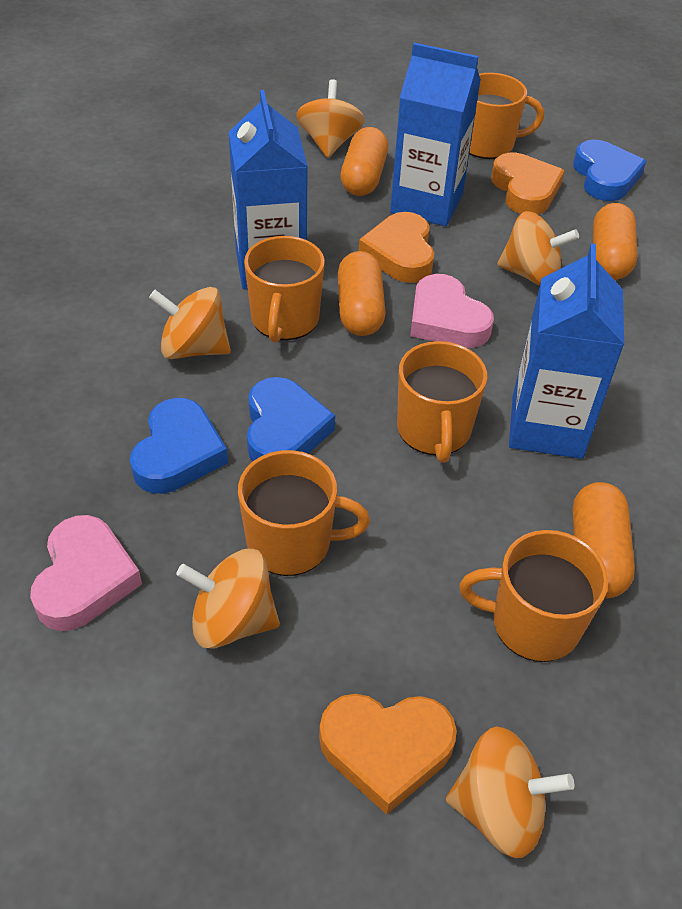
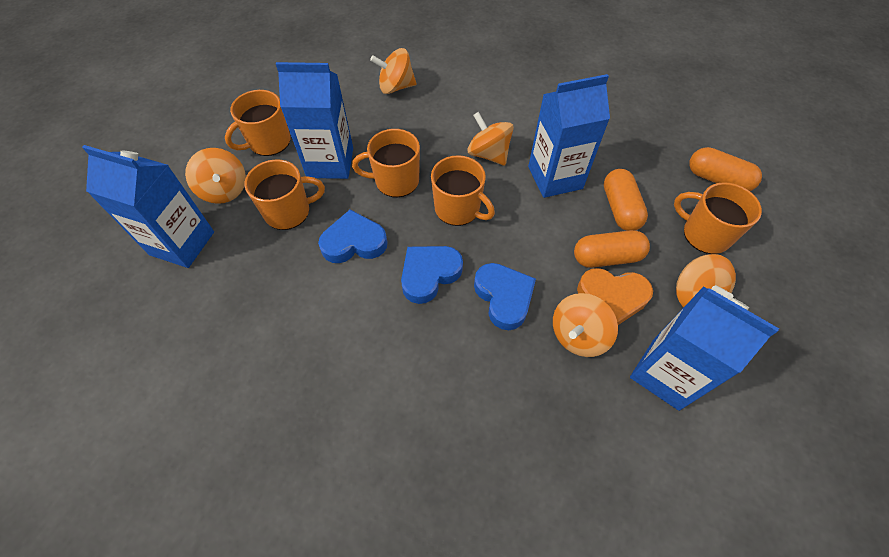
blue carton: [229,90,308,290] [390,43,481,226] [509,243,624,459] = 3 -> [82,145,214,268] [276,62,353,179] [528,74,610,198] [630,286,779,411] = 4
orange capsule: [338,251,386,336] [340,127,388,196] [572,482,635,598] [593,203,637,280] = 4 -> [574,230,650,268] [604,169,648,231] [689,147,762,191] = 3
orange heart: [319,694,457,815] [359,212,434,283] [491,153,565,215] = 3 -> [577,268,653,325] = 1
pink heart: [30,515,142,631] [410,274,494,348] = 2 -> none = 0

